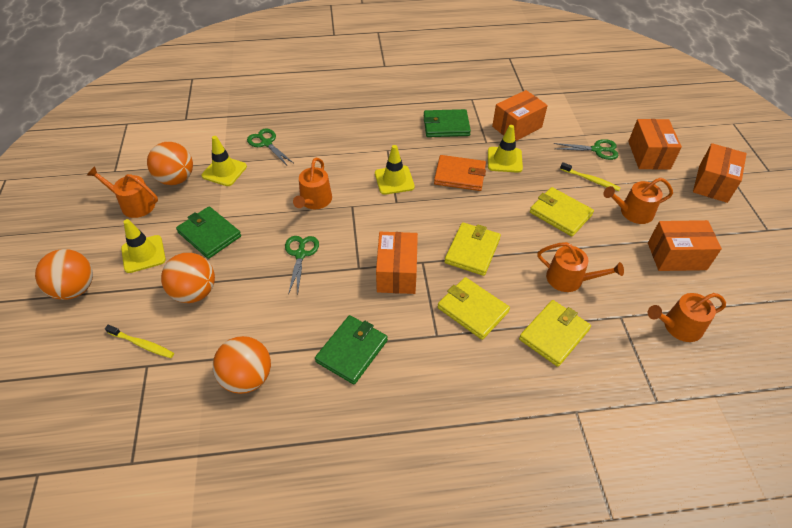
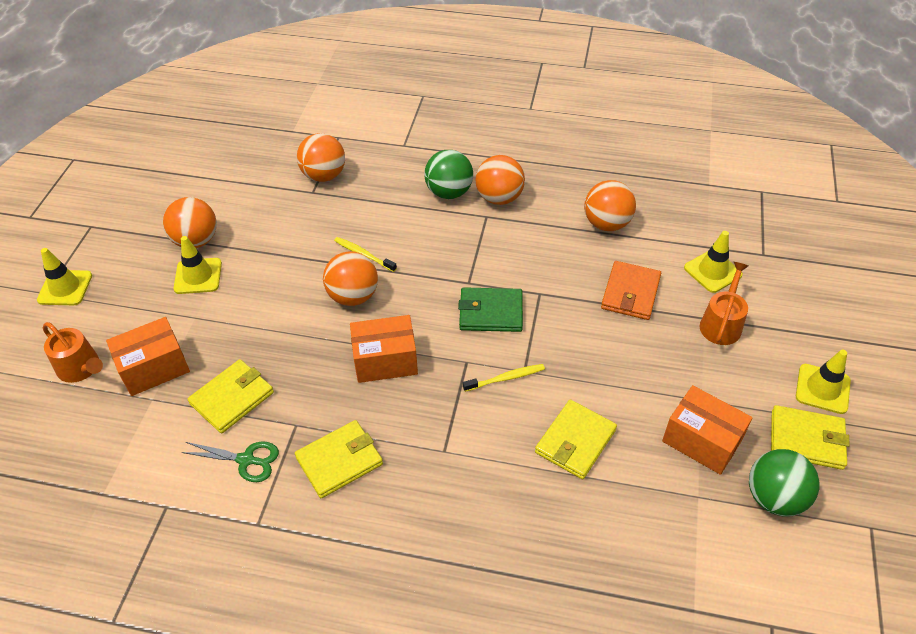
green ball: none = 0 -> [424,150,473,199] [749,449,820,516] = 2
green scissors: [247,129,293,165] [285,236,319,295] [554,139,618,160] = 3 -> [181,441,279,482] = 1
green wallet: [176,206,241,259] [315,315,388,385] [424,109,471,137] = 3 -> [458,287,523,332] = 1
orange ball: [35,249,93,300] [147,142,193,185] [161,253,215,303] [213,336,271,394] = 4 -> [163,197,217,248] [297,133,345,182] [323,251,378,306] [476,155,525,205] [584,180,636,231] = 5
orange box: [376,232,418,294] [492,90,548,141] [628,119,682,170] [648,220,722,271] [693,143,747,203] = 5 -> [106,317,190,396] [350,315,418,383] [662,385,753,475] = 3
orange watering can: [87,166,158,218] [293,158,332,209] [537,242,624,292] [603,178,673,224] [648,293,726,342] = 5 -> [43,322,103,383] [700,262,748,345] = 2

